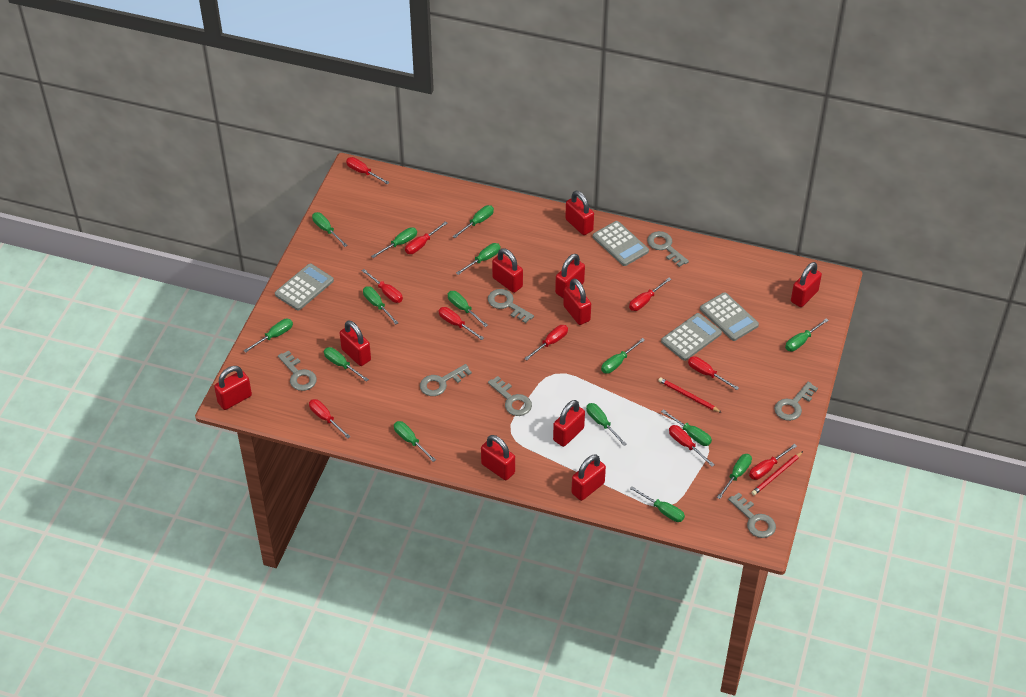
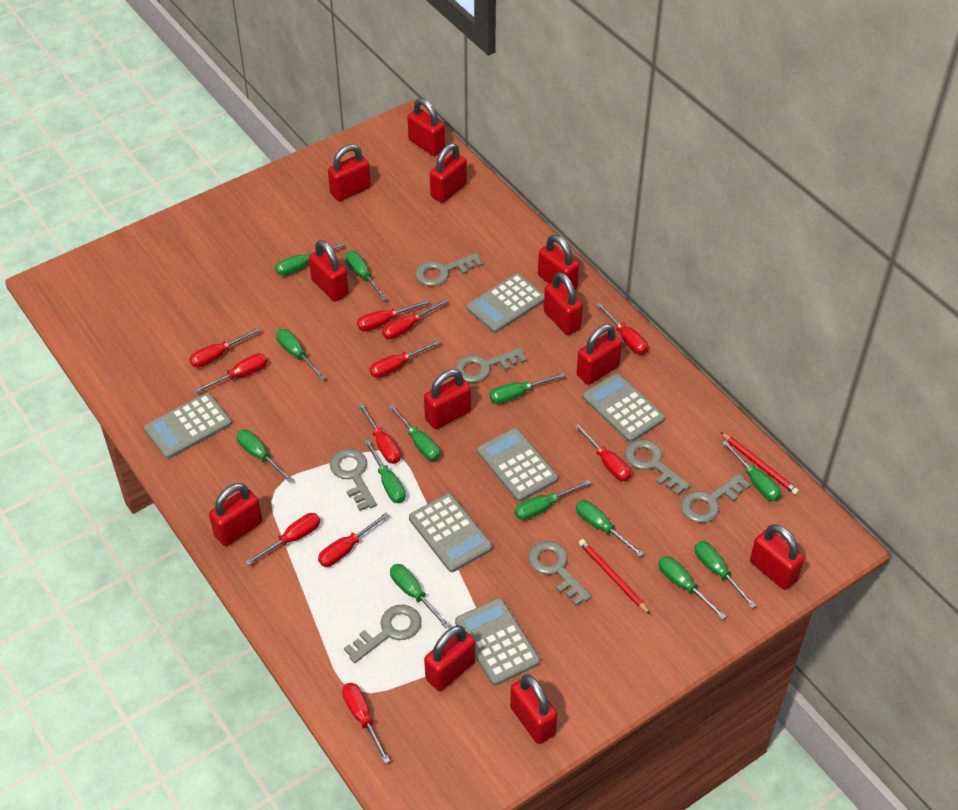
green screwdriver: [243,319,293,353] [312,212,348,247] [324,347,369,382] [363,286,398,324] [371,227,417,258] [394,421,436,462] [448,291,488,327] [453,205,494,238] [456,243,501,275] [586,403,627,446] [601,338,645,374] [630,486,685,522] [661,409,712,446] [717,454,752,499] [785,318,829,351] = 15 -> [236,430,294,483] [275,243,344,276] [276,329,325,380] [345,251,387,301] [364,439,406,503] [388,405,440,461] [390,564,450,628] [489,373,565,404] [515,479,591,520] [576,500,644,557] [658,556,727,620] [695,541,756,608] [722,441,781,501] = 13
grey calculator: [275,264,334,310] [593,221,649,266] [661,313,722,361] [700,292,759,341] = 4 -> [144,393,232,459] [409,493,492,572] [455,598,540,685] [466,273,544,333] [477,428,558,502] [583,373,665,442] = 6
red padlock: [214,366,252,410] [340,320,371,366] [481,435,515,480] [492,248,523,293] [553,400,585,447] [555,254,585,298] [563,279,591,325] [565,191,594,235] [571,454,606,501] [791,262,822,307] = 10 -> [209,483,262,546] [309,240,349,302] [328,144,371,201] [407,98,445,156] [424,369,471,429] [424,625,475,691] [430,143,467,203] [510,674,558,744] [538,235,579,290] [544,272,583,335] [576,324,622,384] [750,524,804,590] = 12
red screwdriver: [309,399,351,439] [346,157,390,185] [361,269,403,303] [405,221,448,254] [439,307,484,340] [524,325,568,360] [629,278,672,311] [669,425,715,467] [688,356,739,390] [749,444,797,480] = 10 -> [189,327,261,368] [194,353,267,393] [245,513,320,566] [318,512,389,567] [342,683,390,764] [357,300,430,331] [358,403,401,464] [370,340,440,378] [382,299,448,339] [574,423,631,481] [596,303,648,354] = 11

